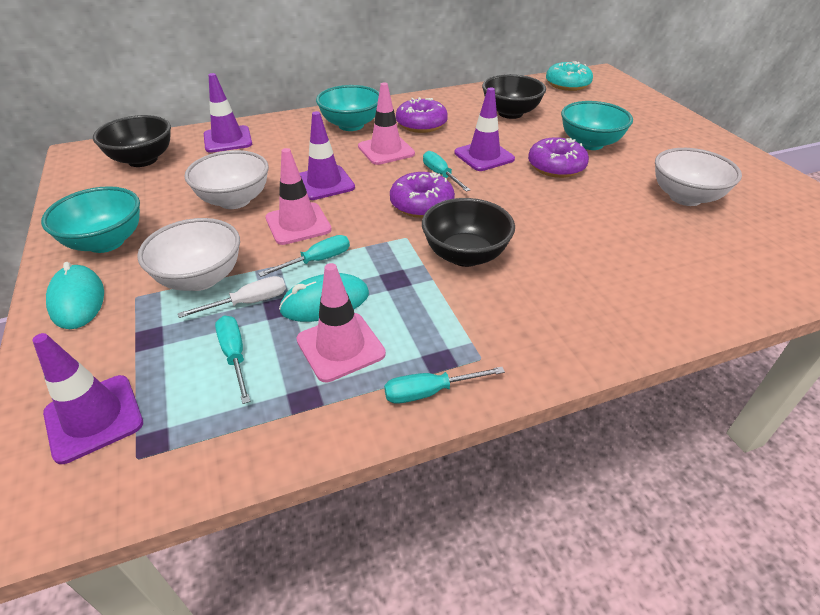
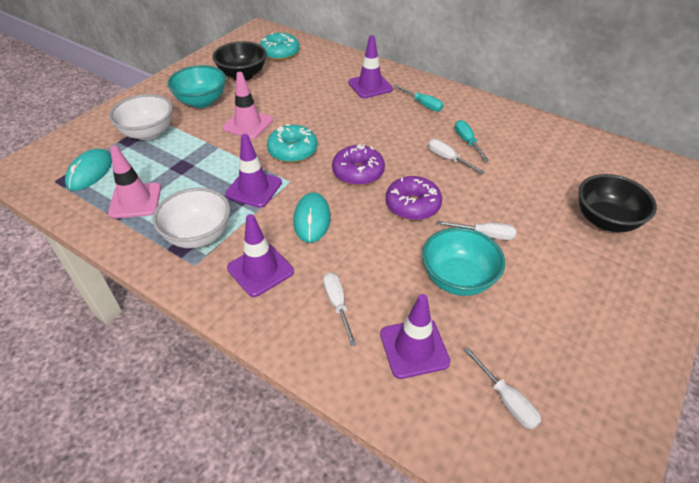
black bowl: [93,115,171,167] [422,198,515,267] [482,74,546,119] = 3 -> [213,41,267,80] [578,174,657,232] = 2
pink traffic cone: [266,148,332,245] [296,263,386,382] [358,82,415,165] = 3 -> [108,146,161,219] [222,72,273,139] = 2
purple donut: [390,172,455,218] [396,97,448,133] [528,137,589,178] = 3 -> [332,144,385,186] [385,176,442,220] = 2
turquoise bowl: [41,186,140,253] [316,85,379,131] [561,101,633,150] = 3 -> [168,65,226,108] [422,227,505,296] = 2
turquoise donut: [546,61,593,91] = 1 -> [260,33,300,61] [267,124,318,163] = 2
turquoise screwdriver: [215,316,250,404] [258,235,350,277] [384,367,505,404] [423,151,470,192] = 4 -> [394,85,443,111] [455,120,489,162] = 2
white bowl: [137,218,240,291] [184,150,269,209] [655,148,742,206] = 3 -> [109,94,173,140] [153,188,230,248] = 2
white screwdriver: [178,276,286,318] = 1 -> [323,272,357,346] [428,139,485,175] [437,221,516,240] [464,347,541,429] = 4

